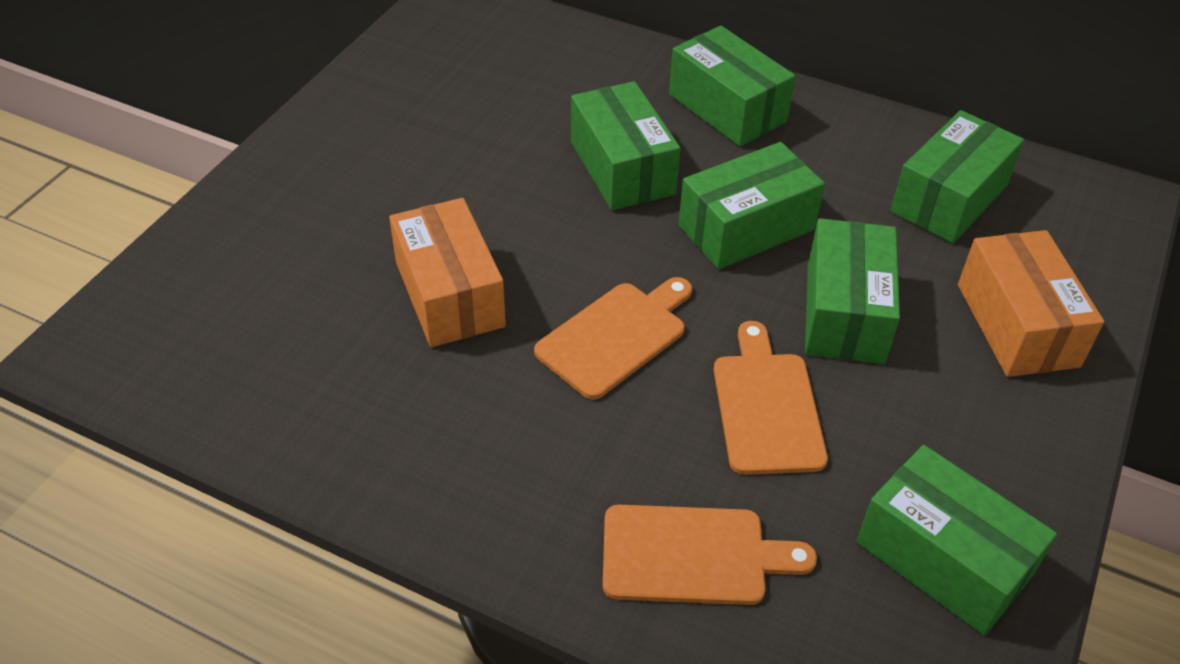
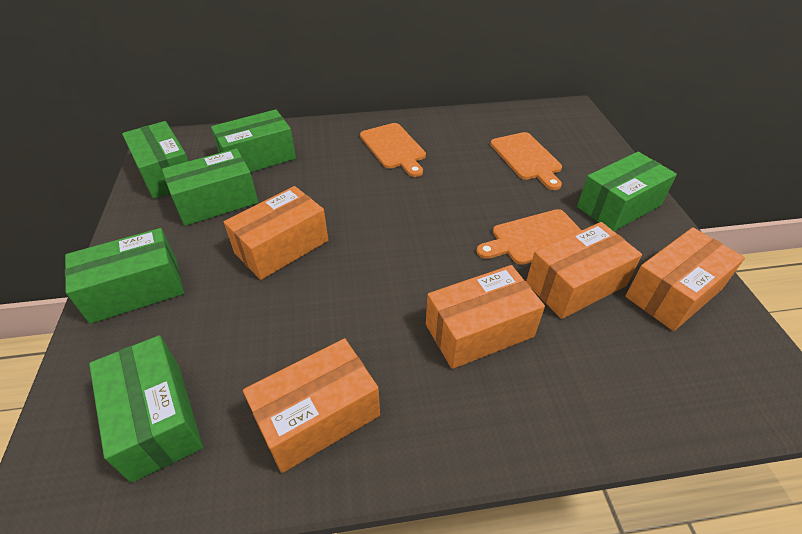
orange box: [389,198,506,347] [958,230,1104,377] = 2 -> [224,186,328,280] [243,338,380,473] [426,265,545,369] [526,222,642,319] [625,227,745,331] = 5

